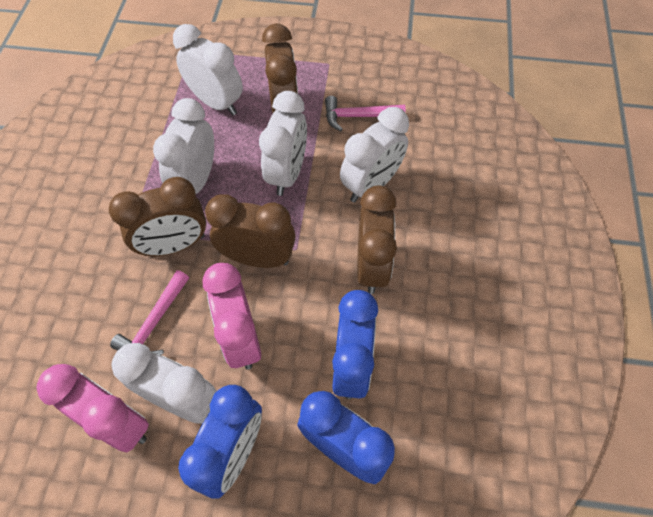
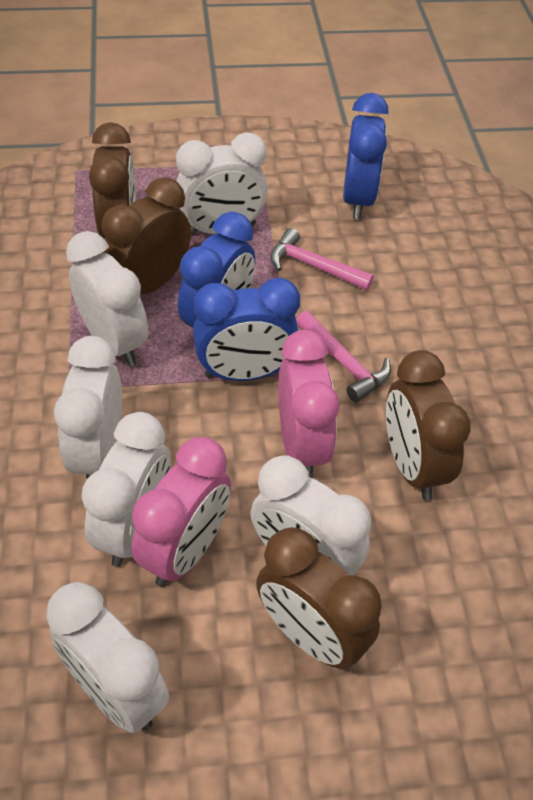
white clock: [111,343,217,424] [153,98,214,194] [173,24,243,115] [259,91,307,196] [340,107,409,202] = 5 -> [46,582,169,733] [54,336,122,479] [66,231,148,366] [81,412,171,567] [176,132,268,236] [250,455,371,575] = 6

